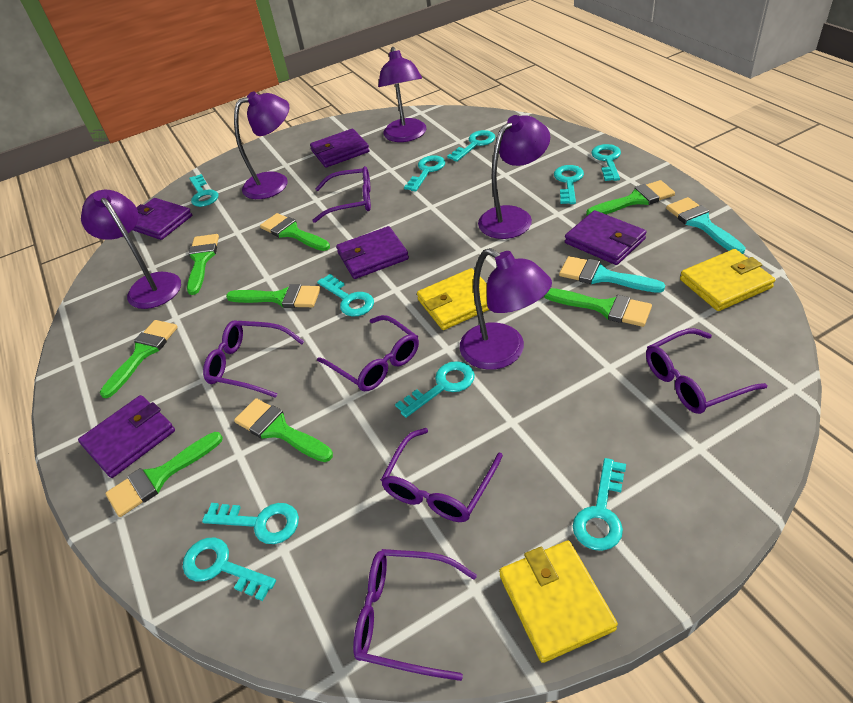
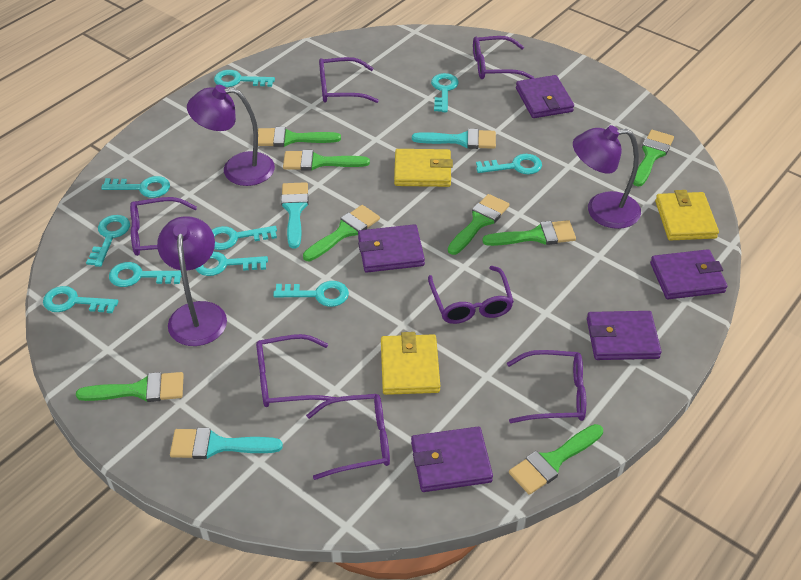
purple glasses: [203,320,304,398] [312,166,371,223] [317,315,419,391] [353,549,477,681] [381,428,503,522] [646,328,767,414] = 6 -> [130,197,197,256] [256,334,337,407] [306,394,390,480] [319,57,379,103] [428,266,514,324] [473,36,534,79] [507,350,586,423] = 7
purple lamp: [81,190,181,309] [234,91,289,199] [378,47,427,142] [460,248,552,370] [478,115,550,239] = 5 -> [157,216,227,346] [187,85,275,186] [573,125,641,229] = 3
turquoise brush: [559,256,665,293] [666,197,745,254] = 2 -> [170,428,283,459] [281,182,308,249] [412,129,496,149] = 3

